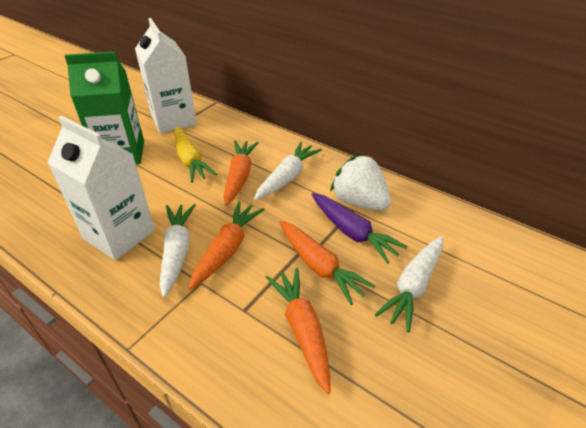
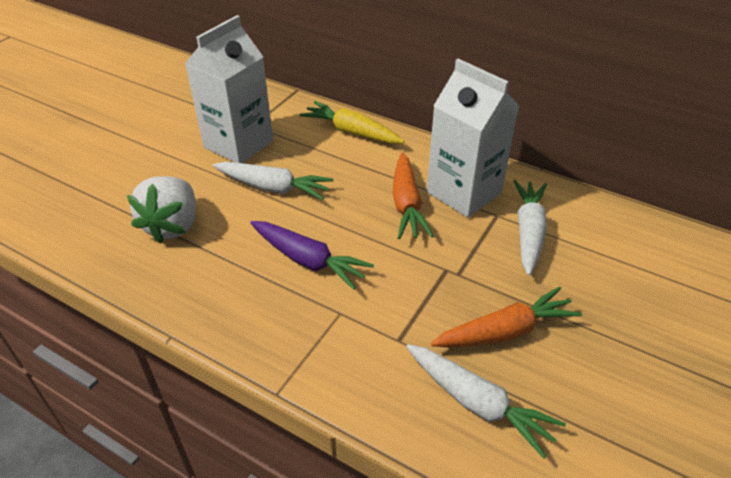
green carton: [65,52,144,165] = 1 -> none = 0
orange carrot: [189,201,265,289] [223,140,259,206] [266,268,331,394] [280,221,375,305] = 4 -> [393,153,434,239] [431,286,582,348] = 2

